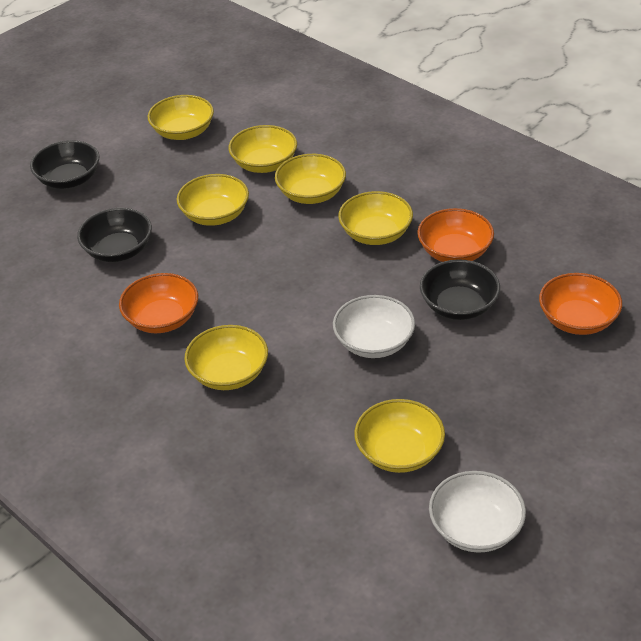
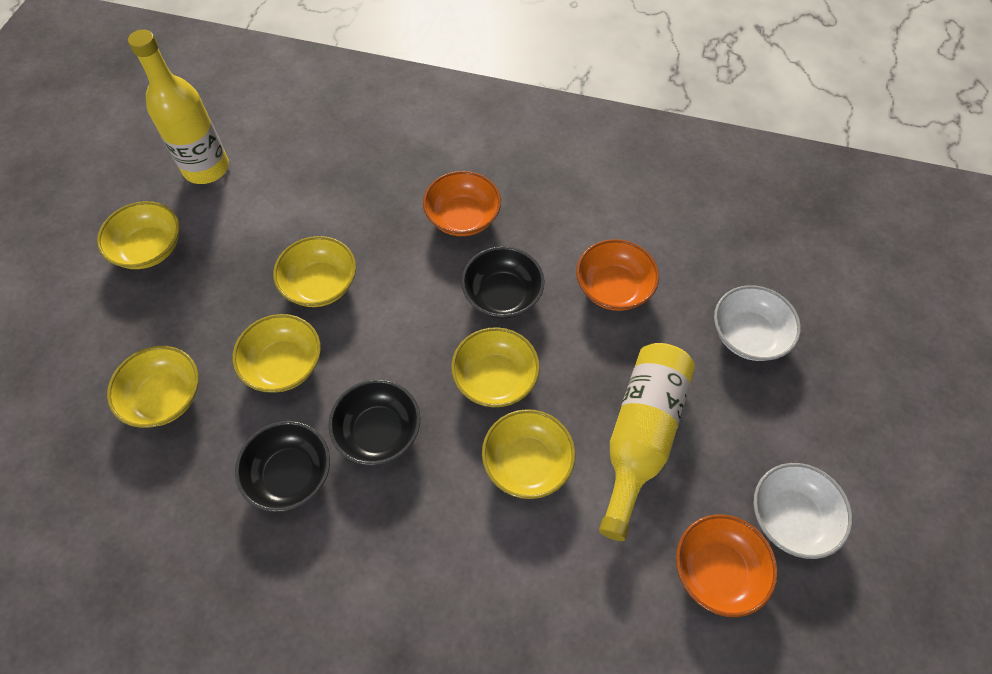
yellow bottle: none = 0 -> [128,29,229,184] [599,343,695,541] = 2
yellow bowl: [148,95,214,140] [177,174,249,226] [184,325,268,390] [229,125,297,173] [275,154,346,204] [338,191,413,245] [354,399,445,473] = 7 -> [97,201,179,269] [107,346,199,428] [232,314,321,393] [273,236,356,307] [451,327,540,407] [482,409,575,499] = 6

